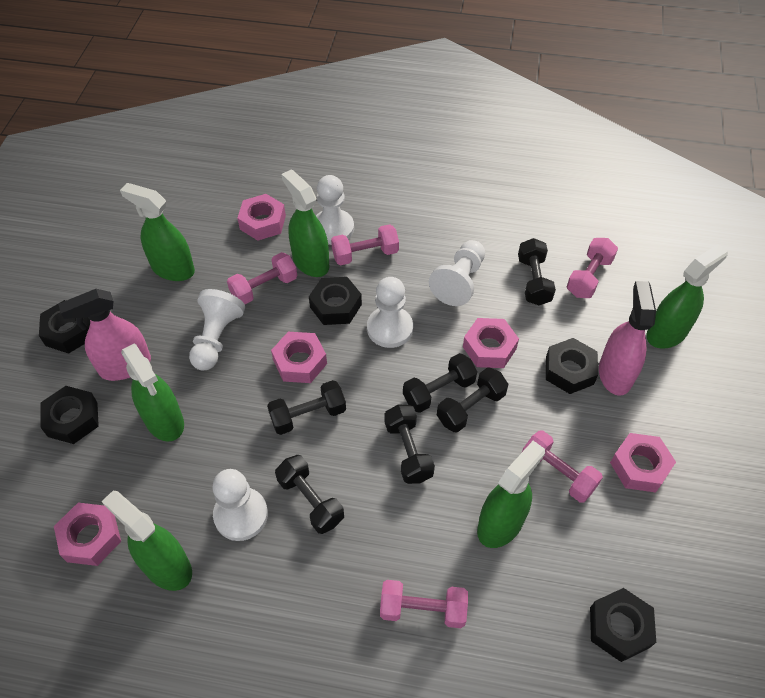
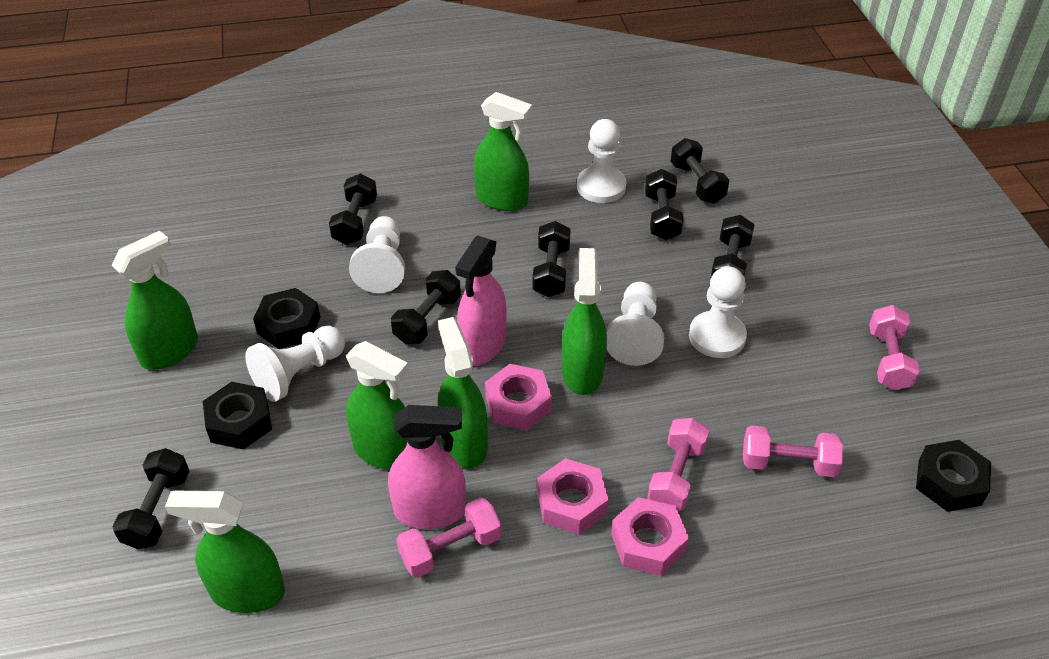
black dumbbell: [267,380,346,435] [275,455,344,534] [385,404,435,484] [403,353,477,413] [437,367,508,433] [518,238,556,305] = 6 -> [112,448,189,549] [329,174,377,245] [391,270,461,344] [532,221,571,297] [645,169,684,240] [671,138,729,203] [710,215,755,279] = 7
black nut: [39,300,90,354] [40,386,99,444] [309,277,362,325] [546,338,598,394] [590,588,656,662] = 5 -> [203,382,272,450] [253,288,321,349] [916,440,991,512] = 3
pink dumbbell: [227,252,297,304] [331,224,399,265] [380,580,468,628] [522,431,603,502] [567,238,618,298] = 5 -> [396,498,501,578] [647,418,709,511] [743,425,843,477] [869,305,920,390] = 4
pink nut: [54,503,121,566] [237,194,286,241] [271,332,327,383] [463,318,519,368] [610,433,676,493] = 5 -> [485,364,552,430] [537,458,609,534] [611,497,689,576] = 3

